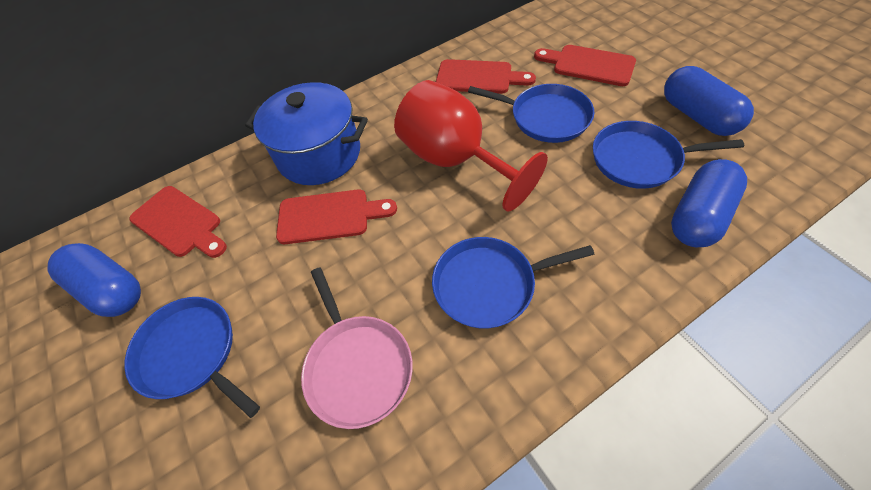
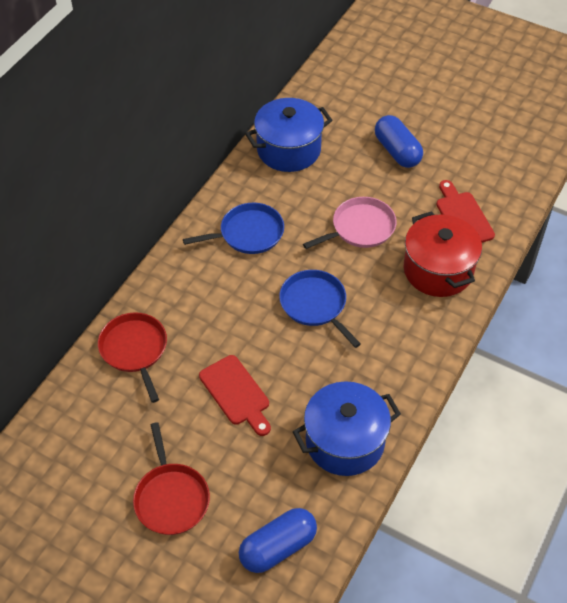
blue capsule: [47,243,141,317] [664,66,754,136] [671,159,747,247] = 3 -> [239,508,317,573] [375,115,423,168] = 2
blue pan: [124,297,260,418] [432,237,594,329] [468,84,594,143] [593,121,744,189] = 4 -> [183,203,284,254] [279,270,361,348] = 2
blue pot: [245,82,368,185] = 1 -> [245,98,333,172] [293,381,401,476] = 2
red cutting board: [130,186,227,258] [276,189,397,244] [436,59,536,94] [534,45,636,86] = 4 -> [199,355,271,436] [436,180,495,242] = 2
red goblet: [394,80,548,212] = 1 -> none = 0
red pan: none = 0 -> [98,313,167,403] [133,422,210,535] = 2
red pot: none = 0 -> [404,211,482,297] = 1

